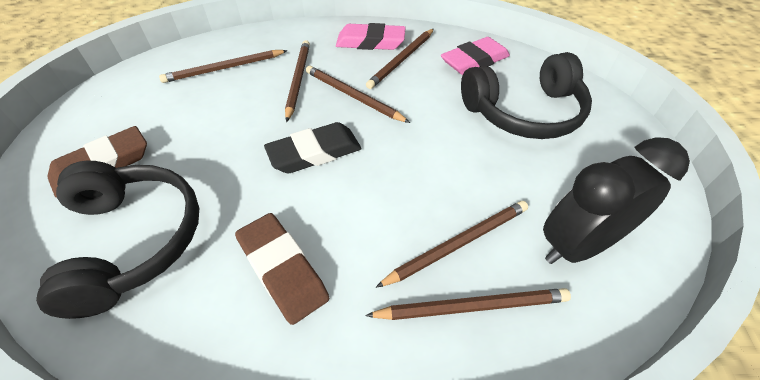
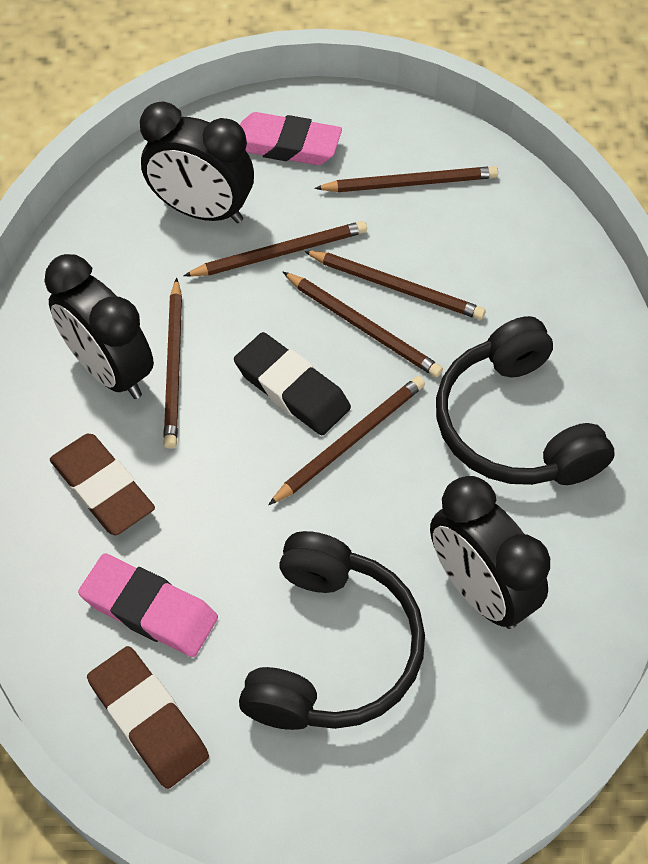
black clock: [543,137,690,264] = 1 -> [44,254,154,399] [140,101,254,223] [430,476,550,629] = 3

